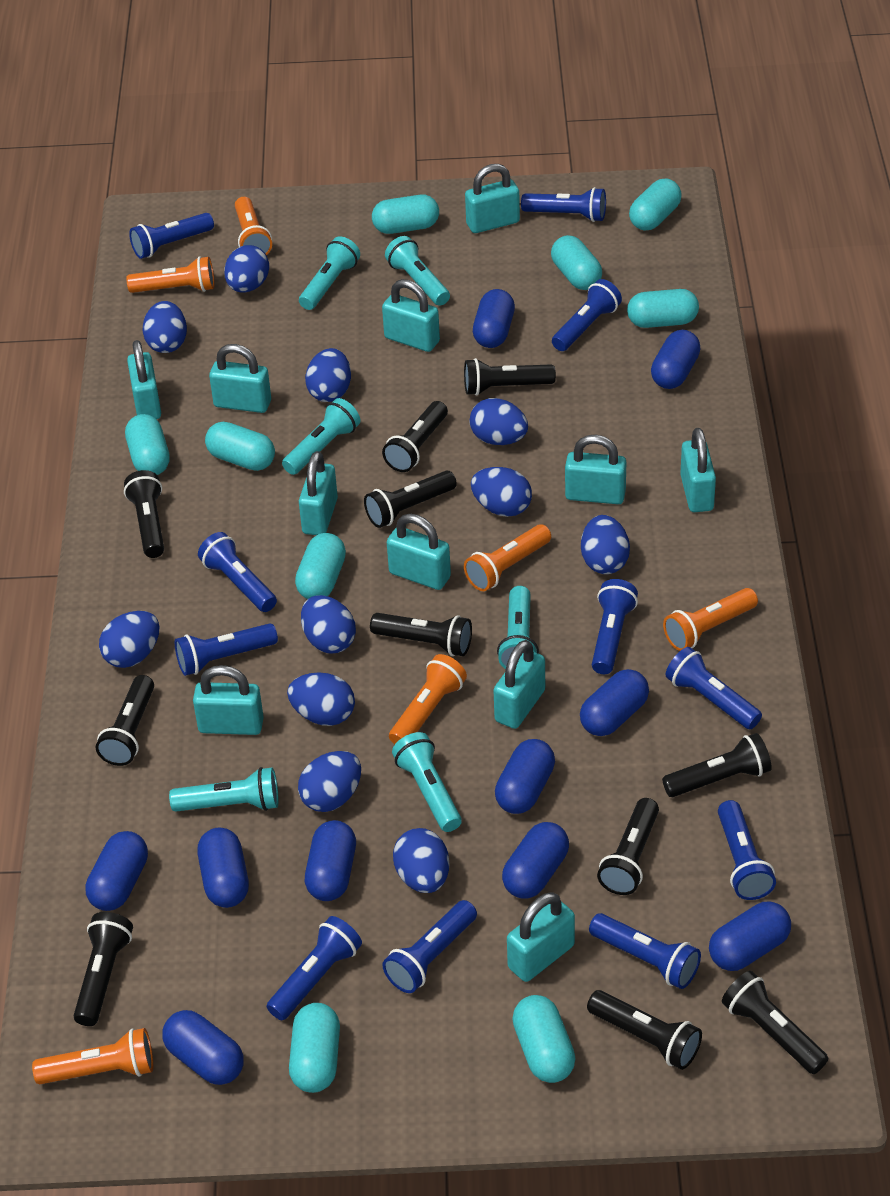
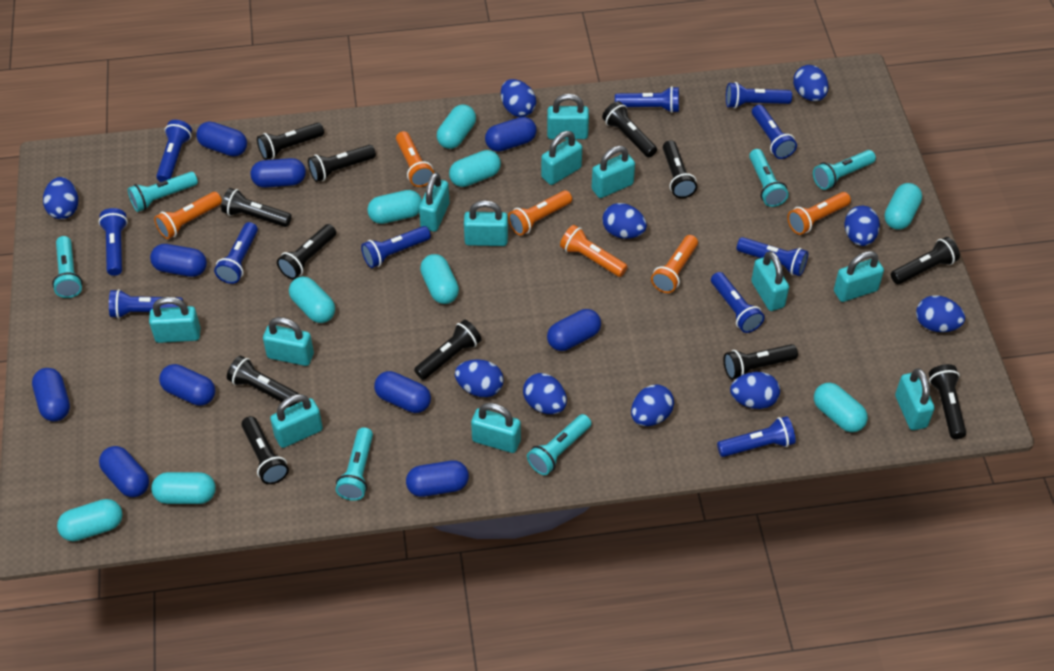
black flashlight: [74,912,133,1026] [96,675,154,766] [124,470,164,558] [364,470,457,528] [370,613,472,656] [382,401,448,472] [464,358,556,396] [587,990,702,1070] [597,798,659,895] [662,733,772,797] [722,971,828,1074] = 11 -> [221,188,292,227] [227,356,299,407] [241,416,289,484] [257,122,324,160] [277,224,336,279] [308,145,376,182] [414,320,481,380] [602,101,657,157] [663,140,697,198] [724,344,798,380] [891,237,960,284] [929,364,966,439] = 12
blue egg: [99,611,159,668] [143,301,187,353] [224,245,269,292] [287,672,355,726] [298,751,361,812] [301,595,356,654] [305,348,351,402] [393,828,450,893] [470,398,528,445] [471,467,532,517] [581,515,630,574] = 11 -> [43,177,78,219] [455,359,504,397] [501,79,536,117] [523,373,567,414] [603,203,647,239] [631,385,674,426] [730,372,780,409] [793,65,829,101] [844,206,880,246] [916,295,965,332] = 10
turquoise padlock: [127,340,161,419] [193,665,264,735] [209,344,271,413] [299,451,338,535] [382,279,440,352] [387,514,451,590] [465,164,520,233] [493,640,545,729] [507,893,575,982] [565,435,626,504] [680,428,716,512] = 11 -> [149,297,200,343] [263,317,314,366] [270,394,323,448] [419,172,449,232] [464,200,508,246] [471,403,521,453] [541,131,582,185] [547,94,589,139] [592,146,635,198] [751,251,789,311] [834,251,884,302] [895,368,935,430] = 12

